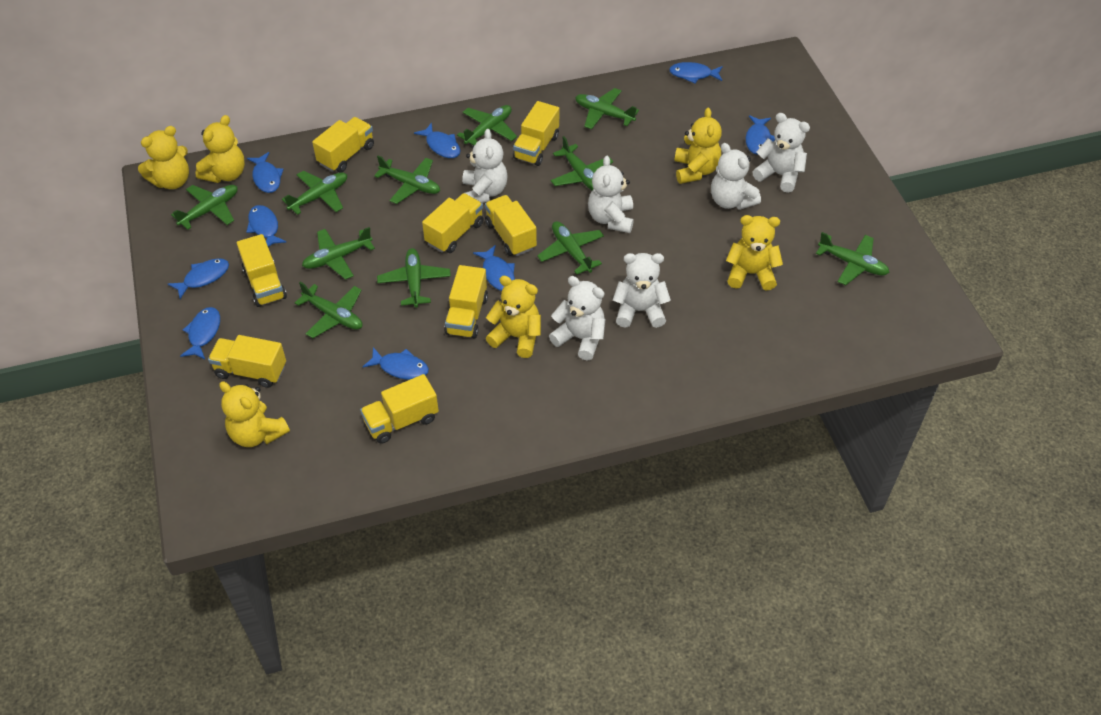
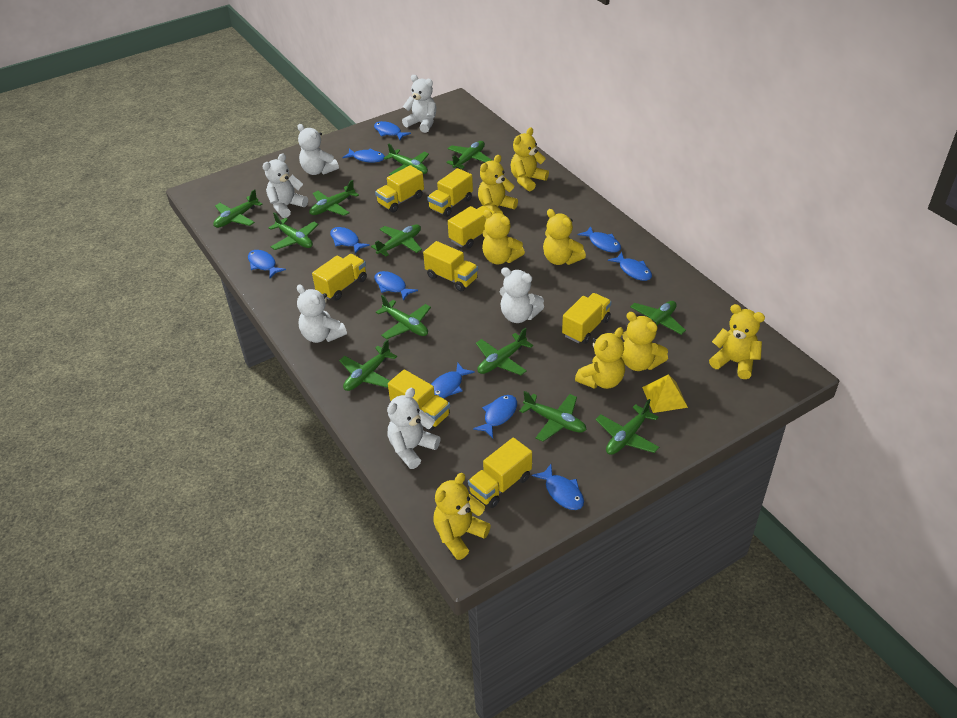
blue fish: [168,258,229,299] [180,307,220,359] [246,205,286,247] [247,152,284,193] [363,347,429,380] [414,123,460,158] [473,245,515,291] [669,62,723,83] [746,115,775,155] = 9 -> [248,250,286,278] [330,227,370,254] [342,148,385,163] [374,121,411,140] [374,271,418,301] [431,363,475,398] [473,395,517,438] [532,464,584,510] [578,226,621,252] [608,252,652,281] = 10
green plane: [171,185,238,230] [282,171,347,215] [295,282,363,338] [302,227,375,280] [374,156,440,204] [377,248,451,308] [457,105,517,145] [537,221,604,275] [551,136,613,190] [575,88,639,130] [816,232,890,285] = 11 -> [213,189,262,228] [268,212,319,250] [309,180,359,216] [339,339,397,391] [371,224,422,256] [376,295,431,339] [384,143,429,175] [446,141,492,169] [476,328,533,375] [519,391,586,442] [596,399,659,455] [630,301,686,335] = 12
yellow pyramid: none = 0 -> [642,374,688,413] = 1
yellow teddy bear: [138,126,189,189] [195,115,245,183] [219,382,290,447] [486,276,541,358] [674,108,722,184] [726,215,783,291] = 6 -> [433,473,491,560] [478,155,518,214] [482,210,525,264] [511,128,549,191] [543,209,586,265] [575,327,625,389] [621,312,668,371] [709,304,765,379] = 8

